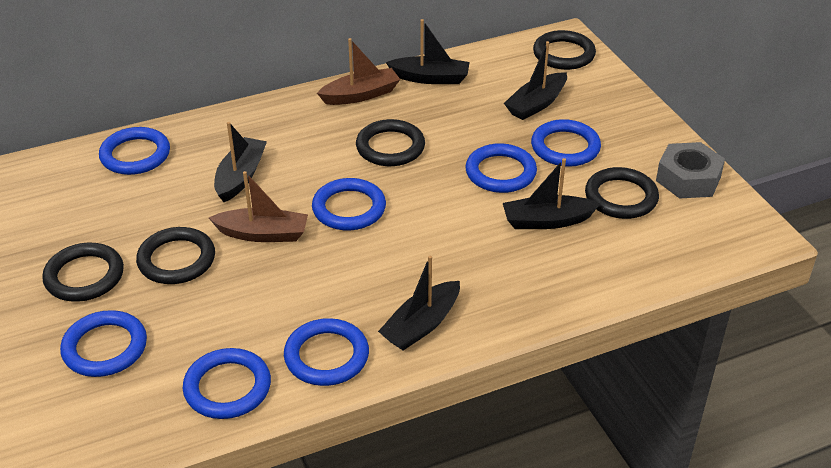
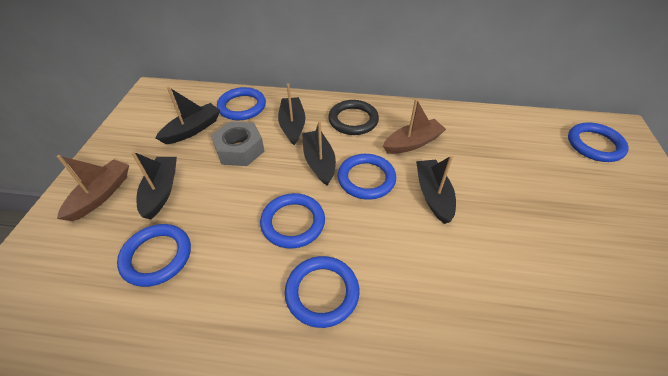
black ring: [42,242,124,302] [136,227,215,284] [356,119,425,166] [533,30,596,70] [585,167,659,219] = 5 -> [328,100,379,135] = 1
blue ring: [60,310,147,377] [99,127,170,175] [183,348,271,419] [284,318,369,386] [312,178,386,230] [465,143,537,193] [531,119,601,167] = 7 -> [117,224,191,287] [217,87,266,120] [260,193,325,249] [285,256,360,328] [338,154,396,200] [568,122,629,162] = 6

